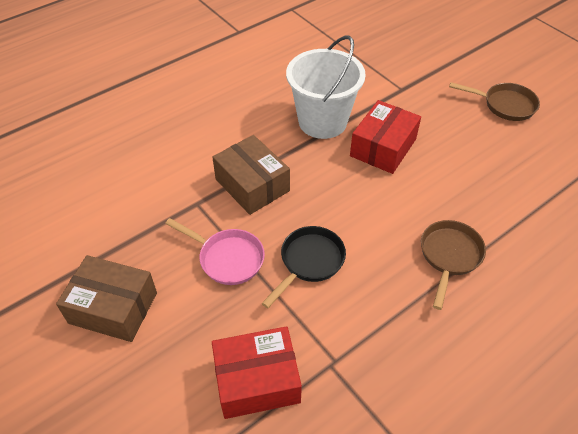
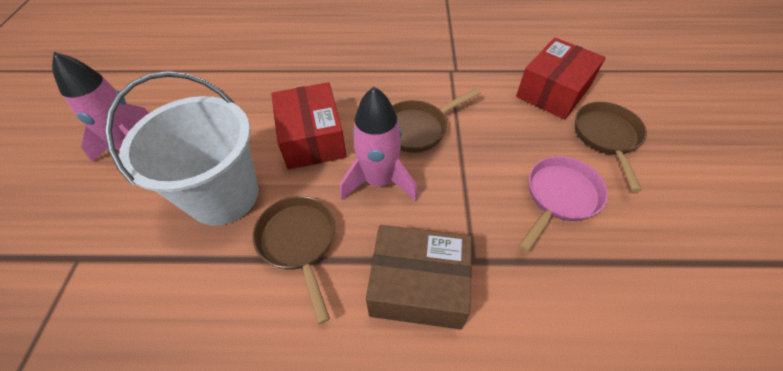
black pan: [261,226,346,308] = 1 -> none = 0
brown box: [56,255,157,342] [212,135,290,215] = 2 -> [366,225,472,330] = 1
brown pan: [421,220,486,310] [449,82,540,121] = 2 -> [252,196,335,324] [392,88,481,153] [575,102,647,192] = 3
pink rocket: none = 0 -> [52,52,149,162] [340,87,418,201] = 2

